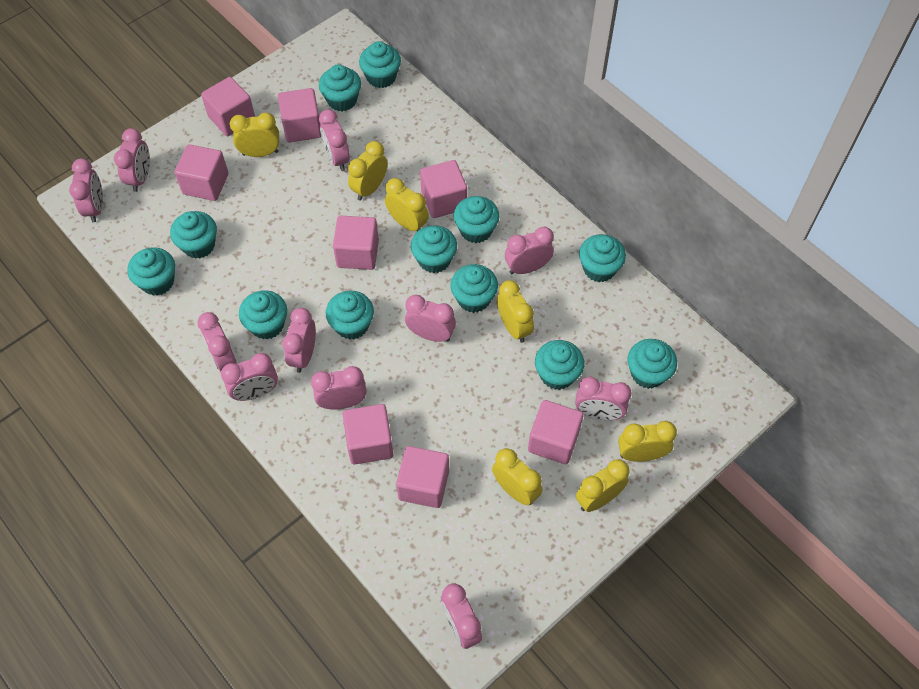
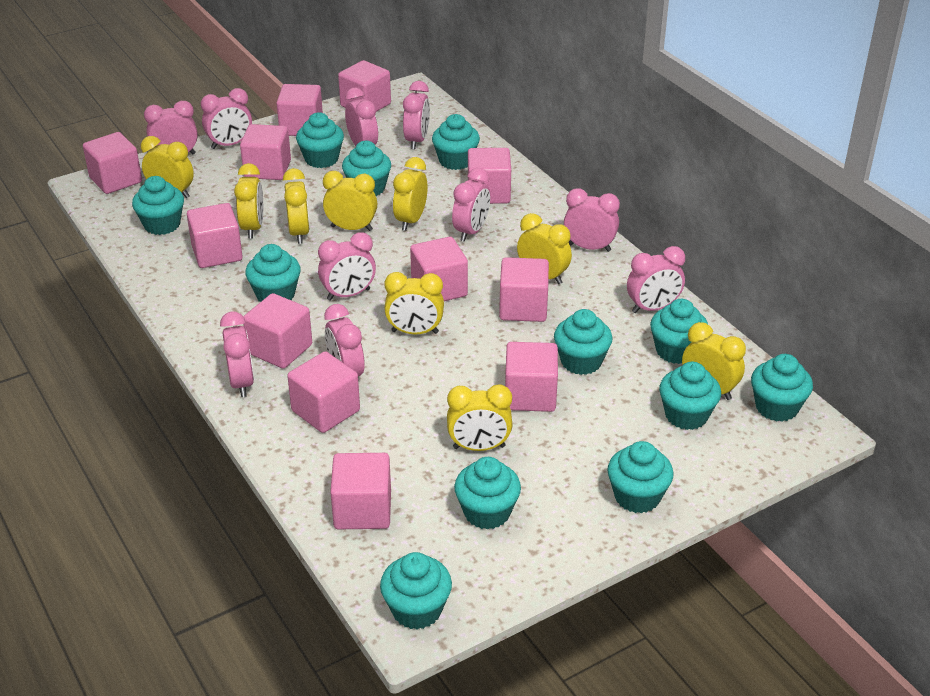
pink clock: [69,158,103,222] [114,128,150,192] [197,312,237,371] [221,353,278,401] [282,308,316,373] [311,366,366,410] [319,109,350,171] [405,295,456,342] [441,584,482,649] [505,227,554,274] [575,377,631,420] = 11 -> [144,101,198,154] [201,88,252,149] [220,312,254,397] [318,232,376,301] [324,304,365,376] [345,88,378,146] [403,81,430,149] [452,168,490,242] [564,188,620,252] [627,246,685,313] = 10
pink cube: [175,144,228,201] [201,77,255,136] [278,88,321,143] [333,216,379,270] [343,404,393,464] [396,446,449,508] [420,160,467,218] [528,400,583,464] = 8 -> [83,132,142,194] [187,203,243,268] [240,124,291,180] [243,293,312,369] [276,84,323,136] [287,351,360,433] [330,453,391,529] [338,60,391,112] [410,237,468,301] [468,148,511,204] [499,257,549,322] [505,342,558,412] = 12
yellow clock: [230,113,279,157] [348,141,388,201] [385,178,429,232] [492,448,542,505] [497,280,534,343] [576,459,630,512] [618,421,677,462] = 7 -> [141,136,194,198] [234,163,263,238] [283,168,310,244] [323,171,377,231] [384,272,444,334] [393,157,428,231] [447,384,512,451] [517,213,572,284] [682,322,746,400] = 9

